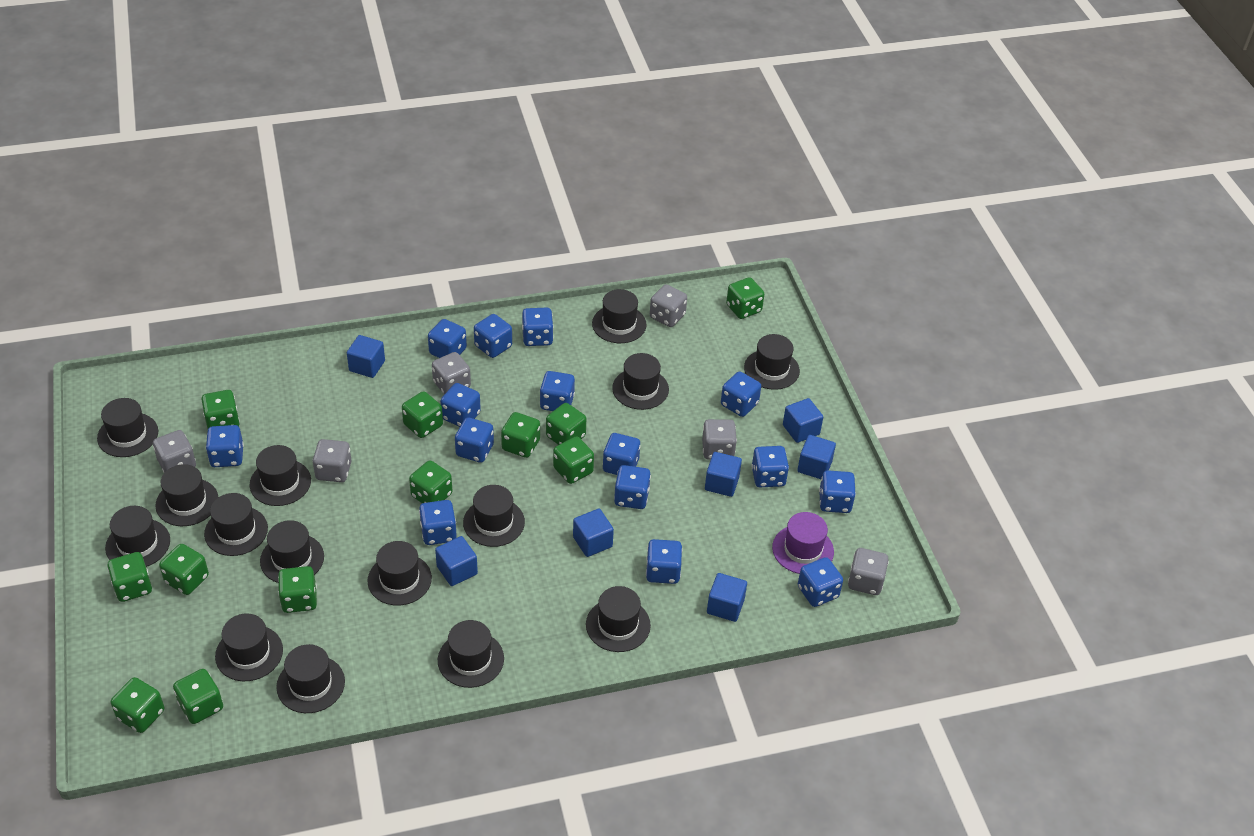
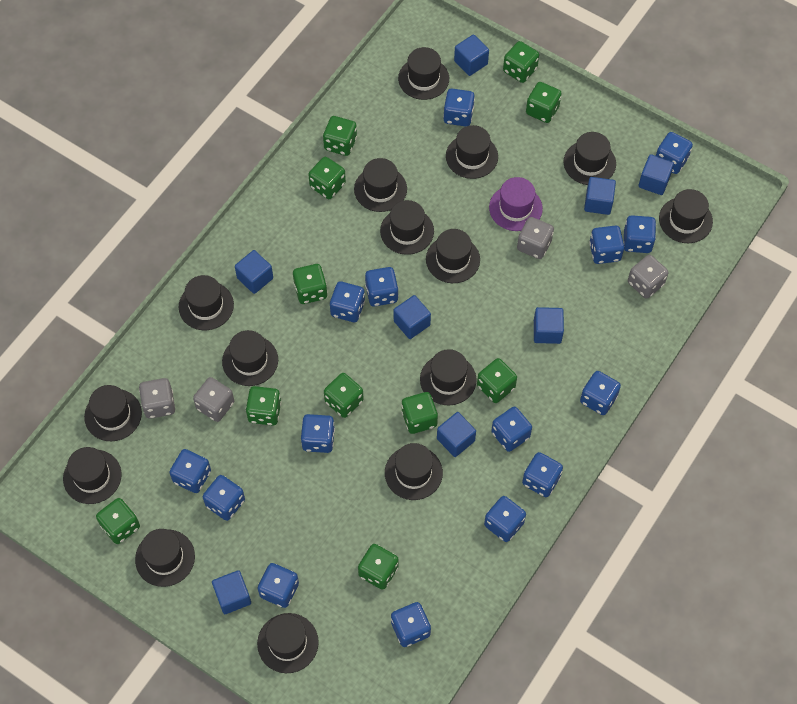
blue cube: [347,335,385,378] [435,536,478,586] [573,509,614,557] [705,452,742,497] [707,573,747,622] [783,398,823,443] [797,435,836,479] = 7 -> [212,570,251,614] [235,250,273,294] [394,295,431,339] [437,412,476,457] [454,34,489,76] [534,307,564,344] [584,177,616,215] [638,154,674,195] = 8
green dice: [107,552,152,602] [111,677,164,733] [159,544,209,595] [173,669,223,724] [201,390,240,429] [278,566,317,613] [402,391,443,438] [409,460,452,503] [501,412,540,458] [546,403,586,445] [553,436,594,484] [726,277,764,319] = 12 -> [96,498,140,544] [246,386,281,426] [293,264,327,304] [308,157,346,199] [323,116,357,156] [324,373,364,418] [358,544,399,590] [402,392,438,434] [477,358,517,403] [503,41,539,83] [526,82,562,123] = 11
grey dice: [153,430,196,473] [312,439,352,482] [432,352,471,395] [650,285,687,327] [702,419,737,460] [848,548,889,595] = 6 -> [139,378,175,419] [193,377,234,422] [517,217,554,259] [628,255,669,299] = 4

